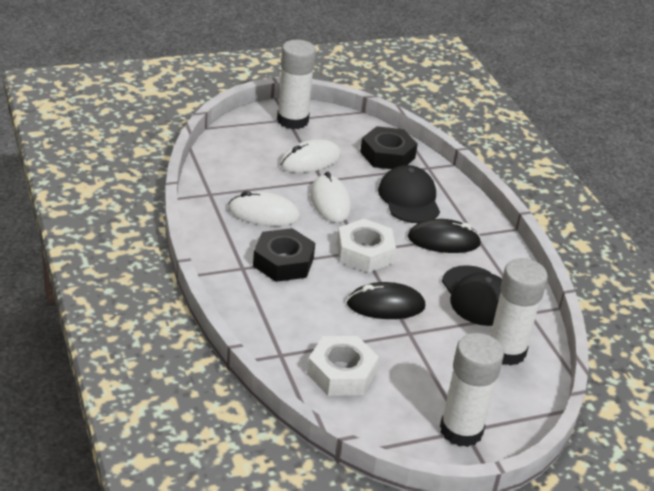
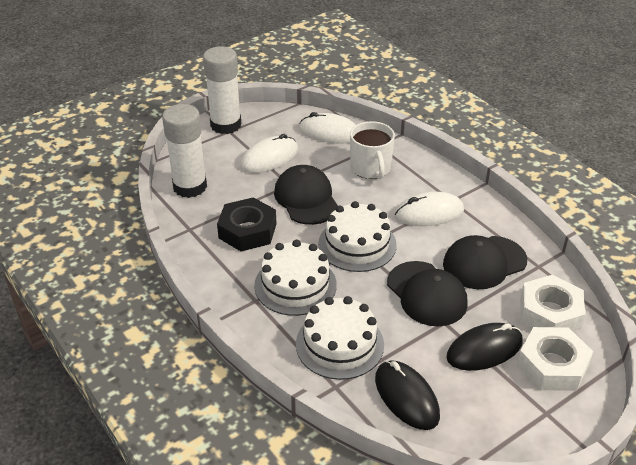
black cap: [378,165,440,223] [442,265,502,326] = 2 -> [274,165,338,225] [387,261,468,326] [443,235,527,289] = 3
black nut: [253,228,315,282] [360,126,418,169] = 2 -> [217,197,276,251] = 1
white cake: none = 0 -> [254,240,337,316] [296,296,384,380] [318,201,397,272] = 3
white glue stick: [277,40,316,129] [440,333,504,447] [490,258,548,366] = 3 -> [162,104,207,198] [203,46,241,134] = 2
white mug: none = 0 -> [350,121,395,179] = 1

